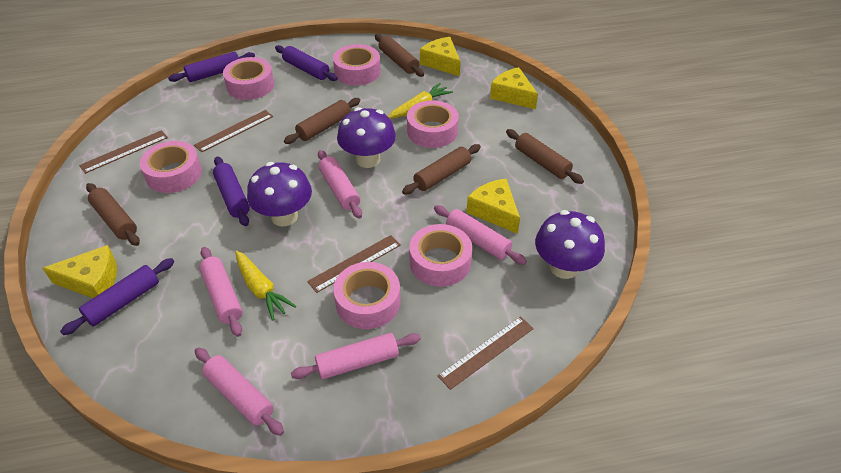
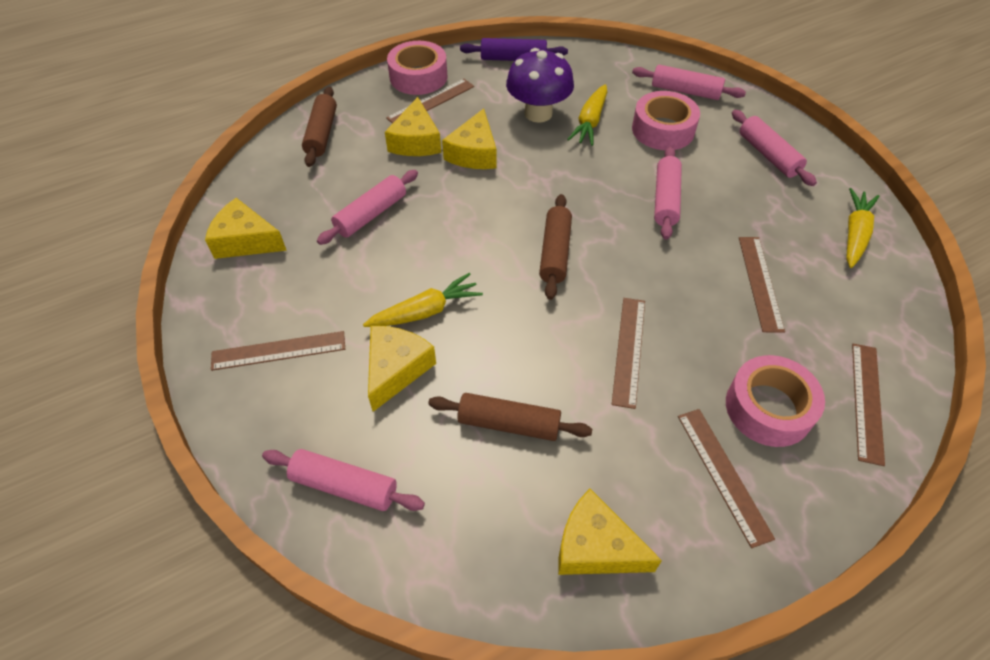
brown rolling pin: [86,183,140,246] [284,98,361,144] [375,34,424,77] [402,144,481,194] [506,129,584,184] = 5 -> [302,87,337,167] [428,393,592,441] [539,194,572,300] = 3
brown ruler: [79,130,168,174] [194,110,273,153] [307,235,401,293] [438,316,534,390] = 4 -> [211,331,345,371] [386,79,474,124] [612,298,645,409] [678,409,775,548] [739,237,785,333] [852,344,885,466] = 6
pink tape: [140,141,202,193] [223,57,274,100] [333,44,380,86] [333,262,400,329] [407,100,459,148] [409,224,472,287] = 6 -> [387,41,447,95] [632,91,700,150] [726,355,825,447] = 3
purple mushroom: [247,162,312,227] [337,107,396,168] [535,210,605,279] = 3 -> [506,48,574,123] = 1
purple rolling pin: [60,258,174,335] [168,52,255,82] [213,156,250,226] [275,45,338,81] = 4 -> [460,38,568,61] = 1
yellow carrot: [235,251,296,320] [388,83,453,118] = 2 -> [363,273,483,327] [567,84,607,146] [846,188,879,268] = 3
yellow cheese: [43,245,117,298] [420,37,461,76] [466,179,520,234] [490,67,538,109] = 4 -> [205,198,287,259] [368,326,436,412] [385,97,441,156] [442,109,496,169] [558,489,662,575] = 5

